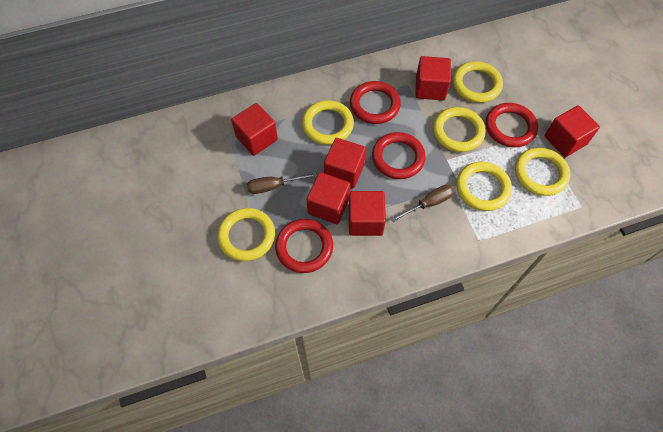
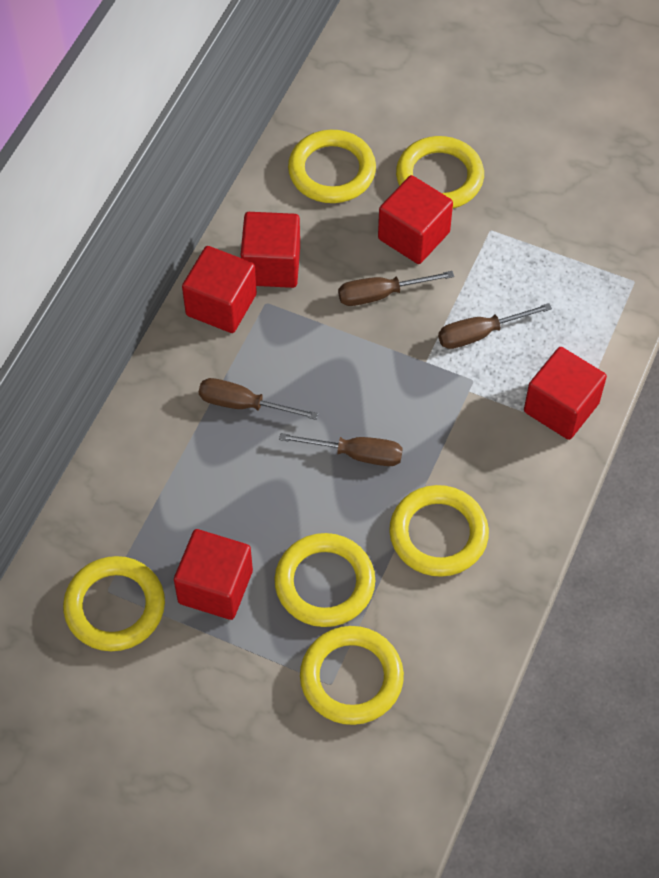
brown screwdriver: [247,172,317,194] [391,184,454,222] = 2 -> [199,378,318,420] [279,433,403,466] [338,271,454,306] [438,303,552,349] = 4
red cube: [231,103,278,156] [307,172,351,224] [324,138,366,189] [349,191,386,236] [415,56,451,100] [545,105,600,157] = 6 -> [174,529,253,620] [182,246,257,333] [241,212,300,288] [378,175,453,264] [524,347,607,440] = 5
red ring: [275,219,333,273] [350,81,401,124] [372,132,426,179] [486,103,538,147] = 4 -> none = 0

